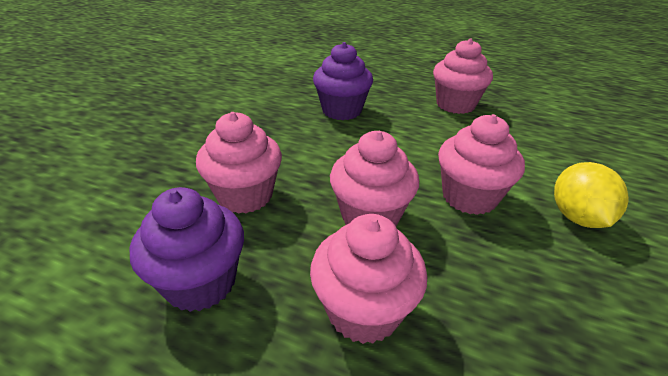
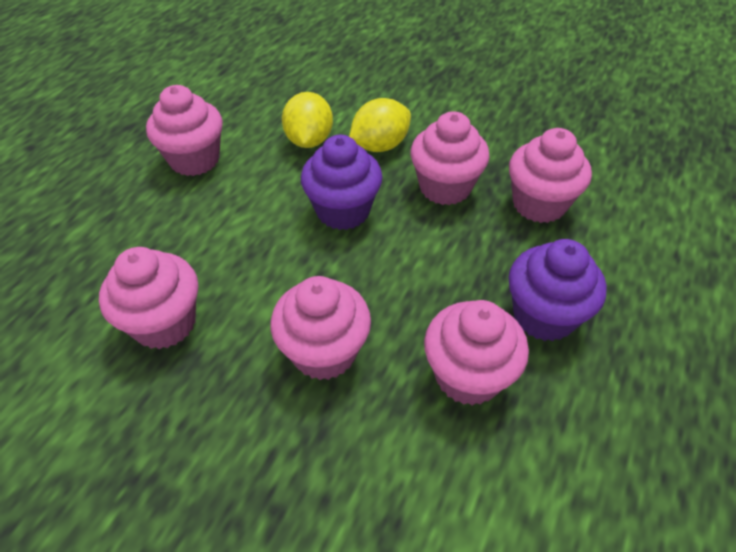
pink cupcake: [196,112,282,214] [310,214,427,344] [330,131,419,226] [433,38,493,114] [438,114,525,215] = 5 -> [99,247,198,349] [146,85,223,176] [271,276,371,380] [410,111,490,205] [424,300,529,406] [509,128,592,223] = 6
yellow lemon: [554,162,629,228] = 1 -> [282,92,333,148] [349,98,411,152] = 2

